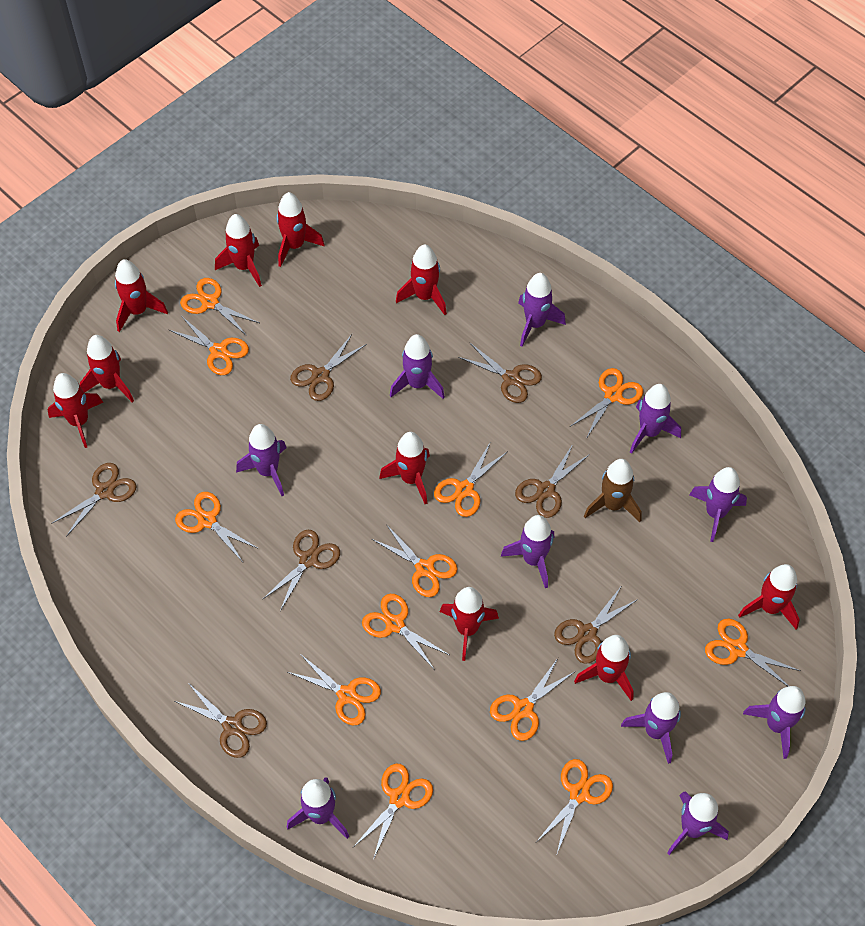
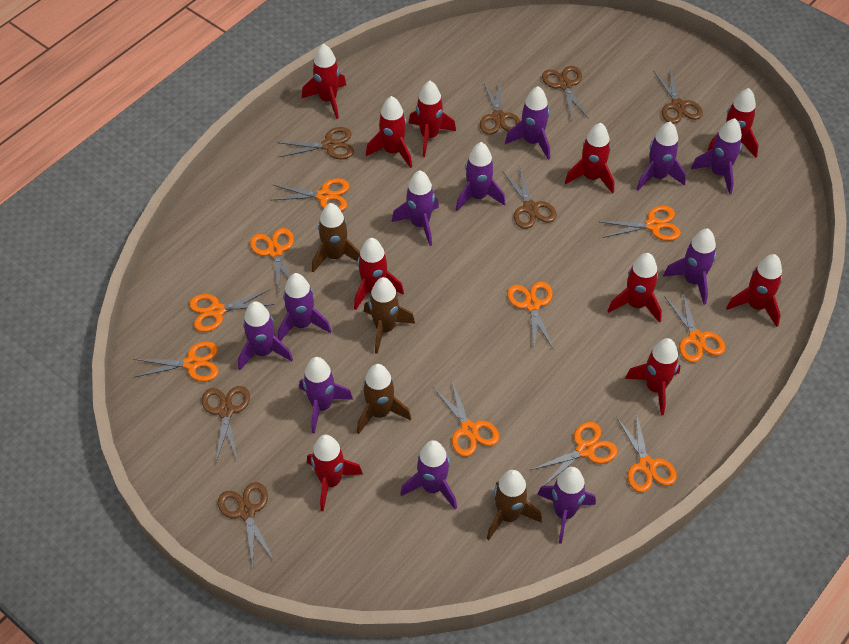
brown rocket: [584,459,642,522] = 1 -> [312,203,360,273] [357,364,411,434] [364,277,415,354] [487,470,542,540] = 4
orange scissors: [169,317,249,375] [175,492,259,562] [180,278,259,336] [288,654,381,725] [354,764,433,860] [362,594,449,670] [372,524,457,597] [434,441,507,517] [490,658,574,741] [537,759,613,853] [570,368,643,439] [705,619,800,687] = 12 -> [133,341,219,382] [189,289,275,332] [250,228,294,292] [272,178,349,212] [433,379,500,457] [507,282,554,350] [531,422,618,486] [600,206,681,241] [616,412,677,493] [664,290,725,363] = 10
purple rocket: [236,424,286,496] [287,777,349,839] [390,334,445,399] [501,515,554,588] [518,273,566,347] [621,692,681,764] [630,384,681,454] [667,791,729,855] [689,467,747,542] [743,686,806,759] = 10 -> [238,301,293,370] [278,273,331,341] [299,357,353,434] [392,171,439,246] [400,440,457,510] [455,142,506,211] [505,86,550,160] [537,467,596,544] [637,122,686,190] [663,229,716,305] [691,118,742,195] = 11

